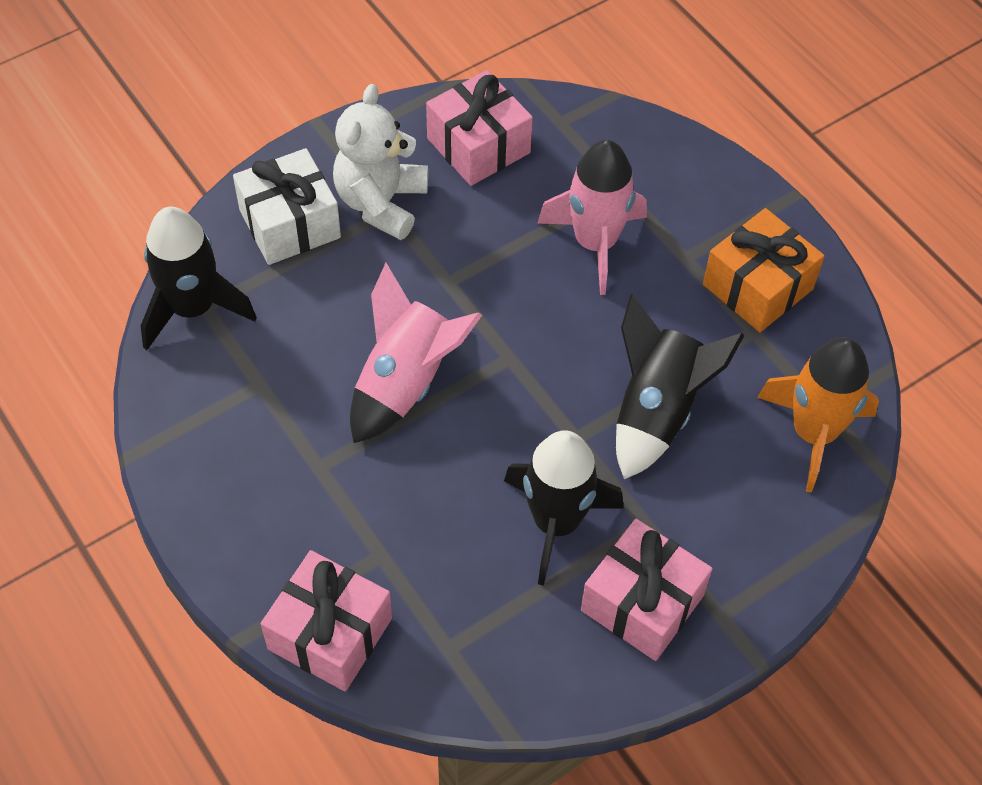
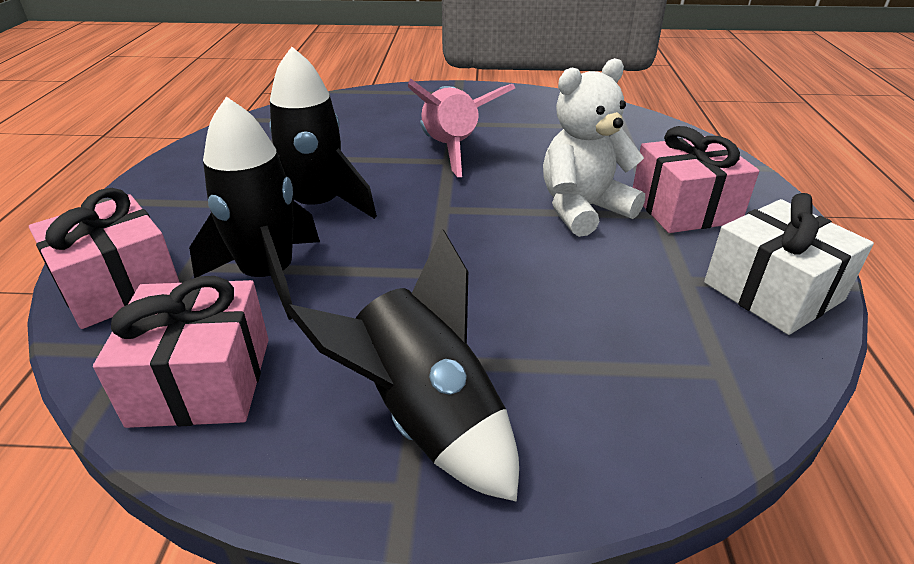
orange gift: [703,208,825,332] = 1 -> none = 0
orange rocket: [757,337,879,493] = 1 -> none = 0
pink rocket: [350,263,482,443] [538,140,647,295] = 2 -> [408,79,515,177] = 1

